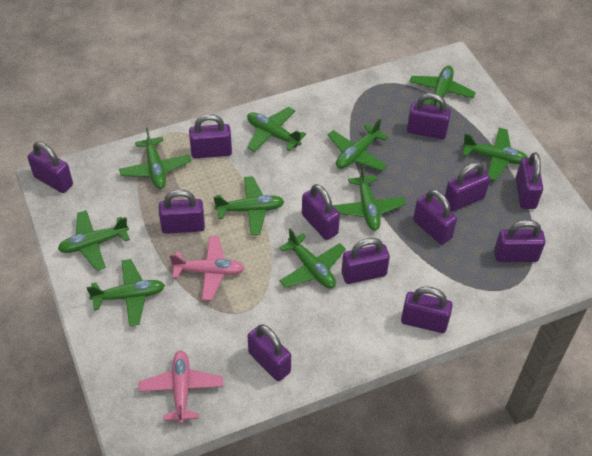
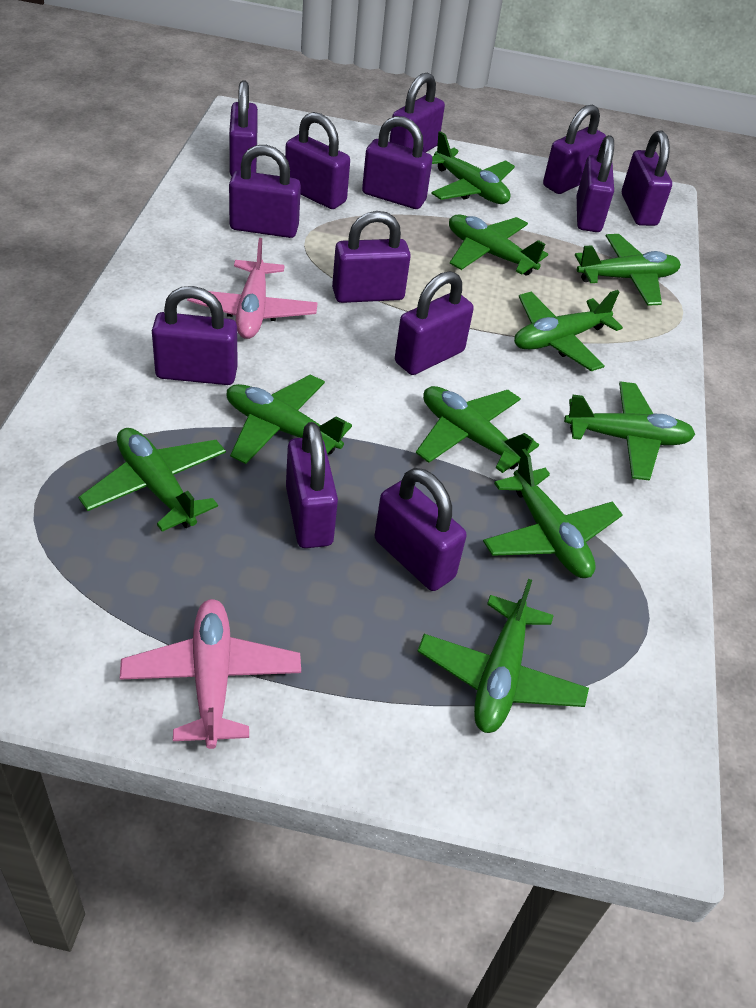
purple padlock: [28,142,73,193] [159,190,205,234] [189,114,232,159] [248,324,291,381] [302,184,340,240] [342,238,390,284] [401,287,453,333] [407,93,451,139] [413,189,457,245] [445,162,490,211] [494,220,545,262] [515,152,543,209] = 12 -> [152,286,237,385] [229,80,258,177] [229,145,301,238] [285,112,350,209] [286,422,338,548] [332,211,411,303] [362,116,432,209] [375,468,467,591] [389,72,445,153] [395,271,474,375] [543,105,606,194] [577,135,614,232] [622,131,672,226] = 13

